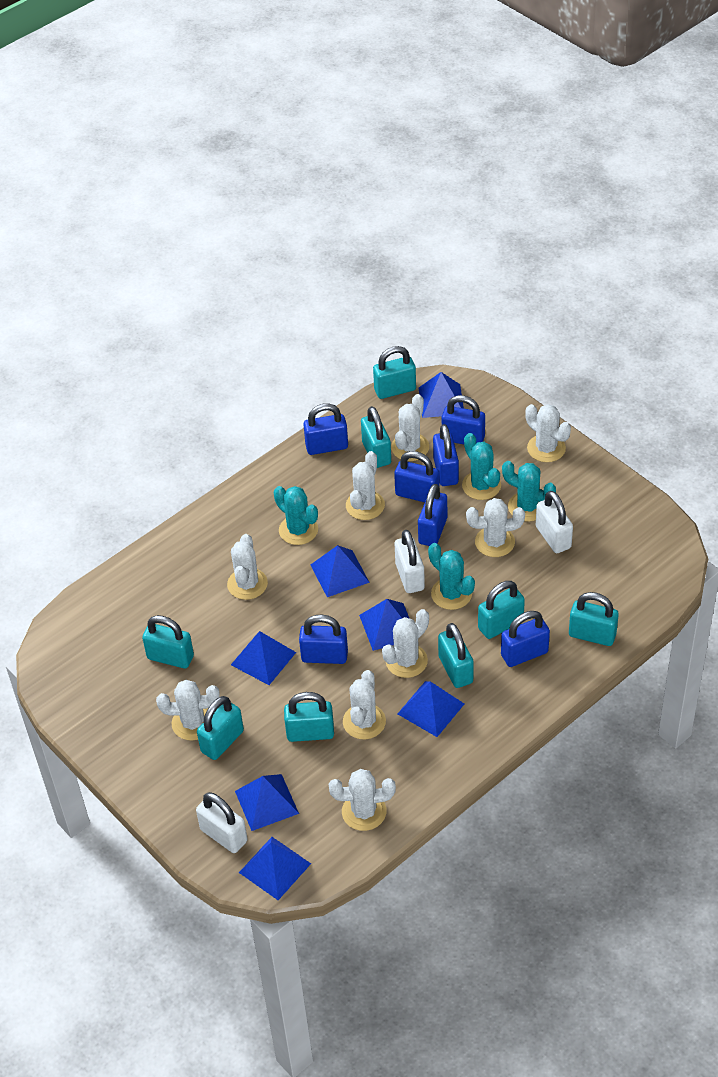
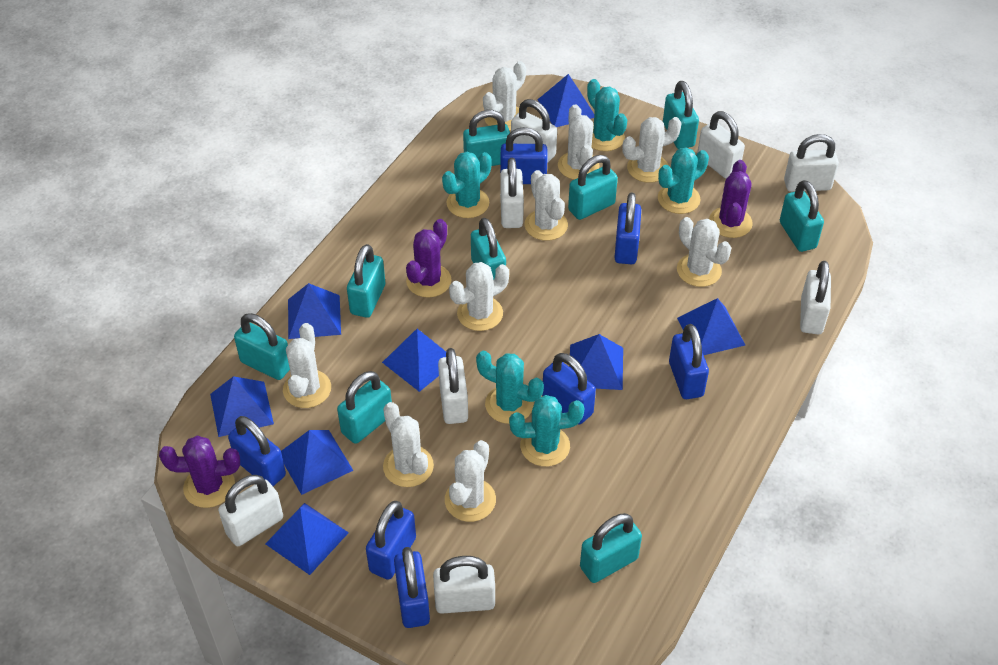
blue pyramid: [231,631,296,685] [235,774,299,831] [239,837,311,900] [311,545,370,597] [359,599,410,651] [398,681,464,737] [419,372,464,418] = 7 -> [210,376,274,437] [265,503,349,575] [281,430,354,495] [288,283,341,339] [382,329,446,392] [538,74,594,127] [569,334,623,390] [677,298,745,355] = 8
purple cactus: none = 0 -> [159,436,240,508] [406,219,452,298] [709,160,753,238] = 3
turquoise cactus: [274,486,318,545] [428,543,475,610] [462,433,501,500] [502,461,556,522] = 4 -> [442,152,492,218] [476,351,544,424] [509,395,584,466] [587,79,627,151] [658,148,709,214] = 5
turquoise padlock: [142,615,194,668] [197,696,244,760] [284,692,334,742] [361,406,391,468] [373,346,416,399] [438,623,474,688] [478,581,525,639] [569,592,619,646] = 8 -> [234,313,290,380] [337,371,392,444] [347,244,385,318] [463,110,510,166] [471,218,506,280] [568,155,618,220] [580,513,642,583] [663,81,699,149] [780,180,824,252] = 9
white padlock: [196,792,248,853] [395,530,425,593] [536,491,573,553] = 3 -> [218,475,283,546] [433,556,495,614] [438,348,468,424] [500,158,524,228] [511,99,557,163] [697,111,745,179] [784,134,839,192] [800,261,831,334] = 8

